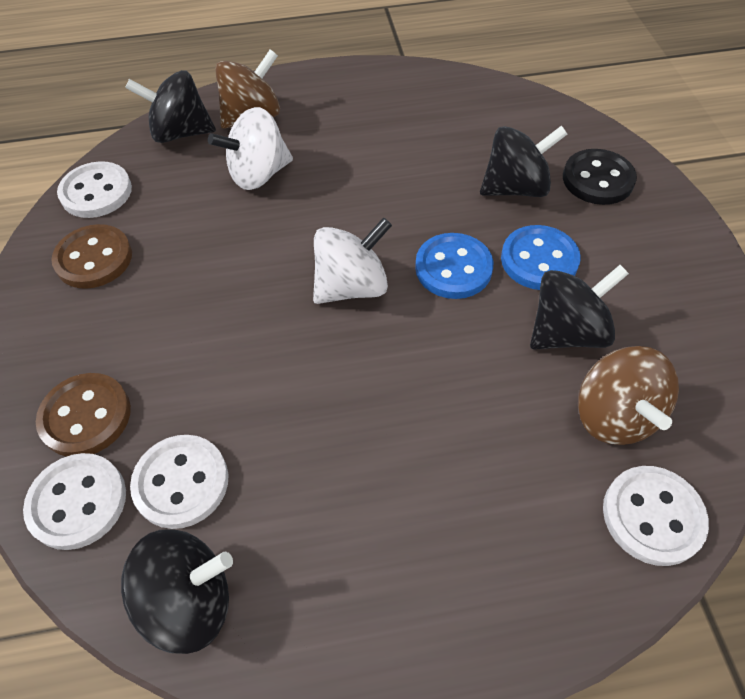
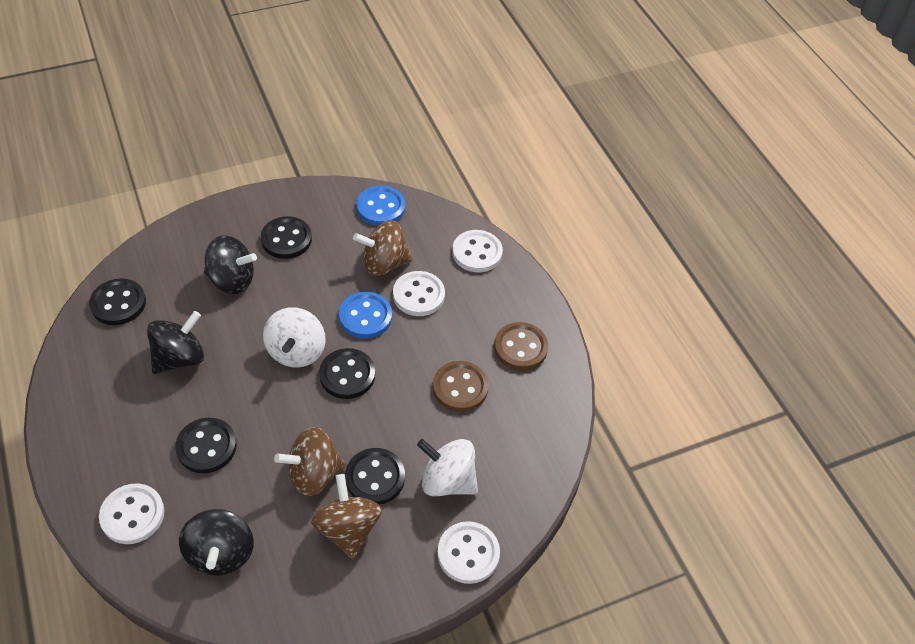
black button: [563,149,637,205] = 1 -> [89,278,146,325] [175,418,237,473] [261,216,312,259] [319,348,375,399] [345,448,405,505] = 5
black spinning top: [121,529,233,654] [125,70,216,143] [480,125,567,197] [530,265,629,350] = 4 -> [147,311,204,374] [179,509,254,575] [204,235,257,294] = 3
brown spinning top: [215,49,280,129] [578,346,679,445] = 2 -> [274,427,346,496] [311,474,382,560] [353,220,413,276] = 3

